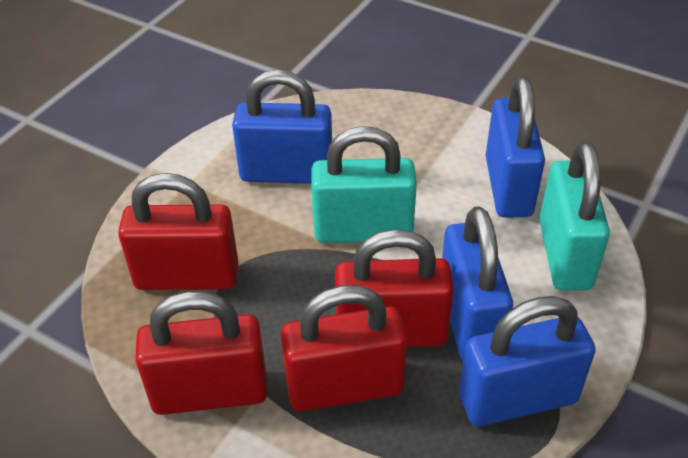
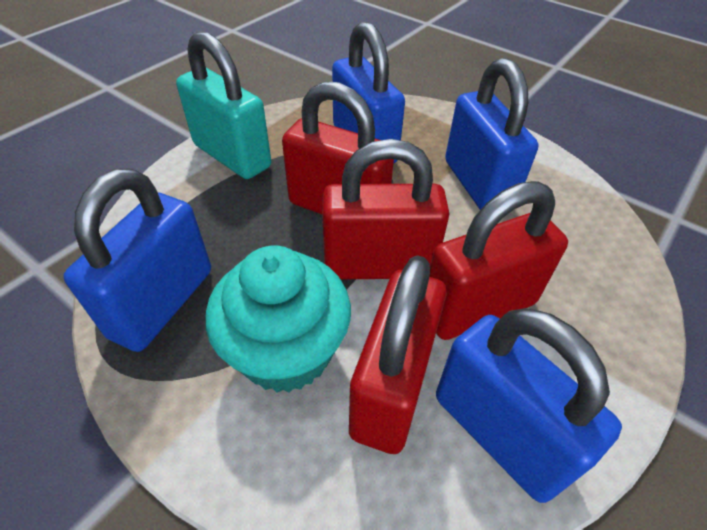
turquoise cupcake: none = 0 -> [206,246,351,393] = 1
turquoise padlock: [311,126,417,243] [539,142,610,290] = 2 -> [176,31,271,179] = 1

